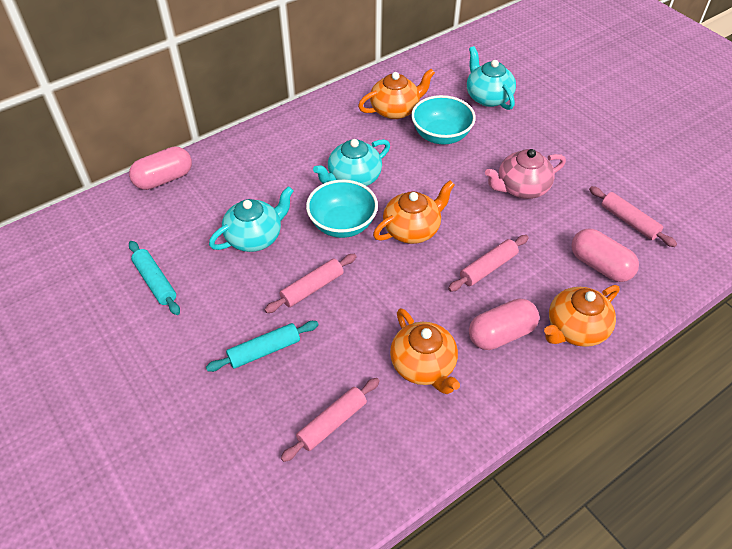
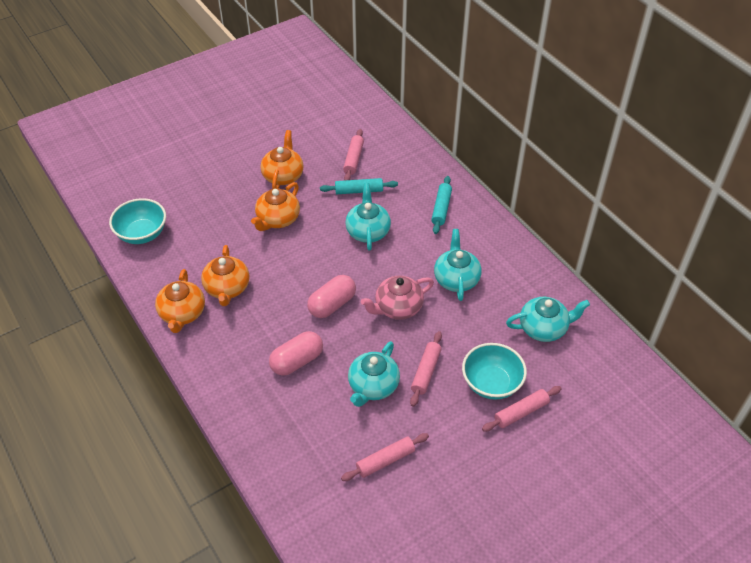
pink capsule: [129,146,192,190] [469,298,539,350] [571,229,639,282] = 3 -> [269,331,323,376] [307,275,356,318] = 2
turquoise teapot: [209,186,294,252] [313,139,390,186] [467,46,516,110] = 3 -> [345,183,391,250] [348,341,400,407] [434,229,482,301] [506,297,590,342] = 4

